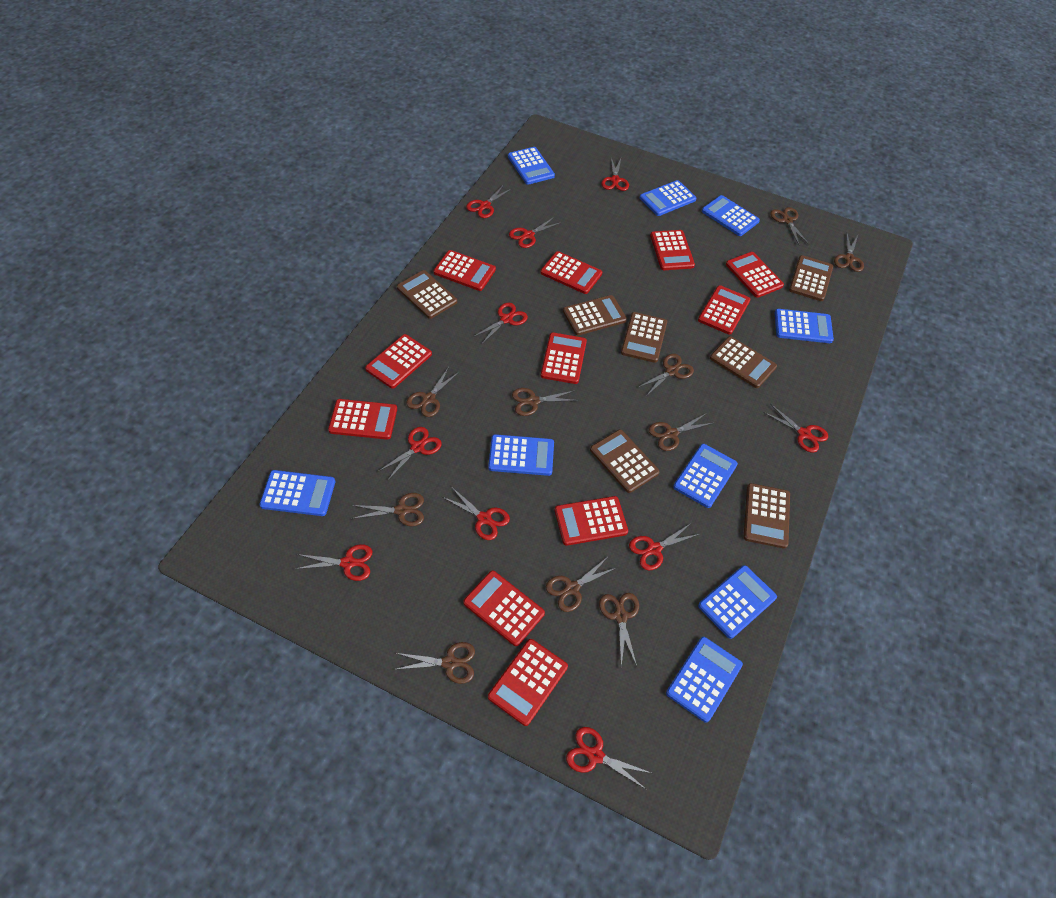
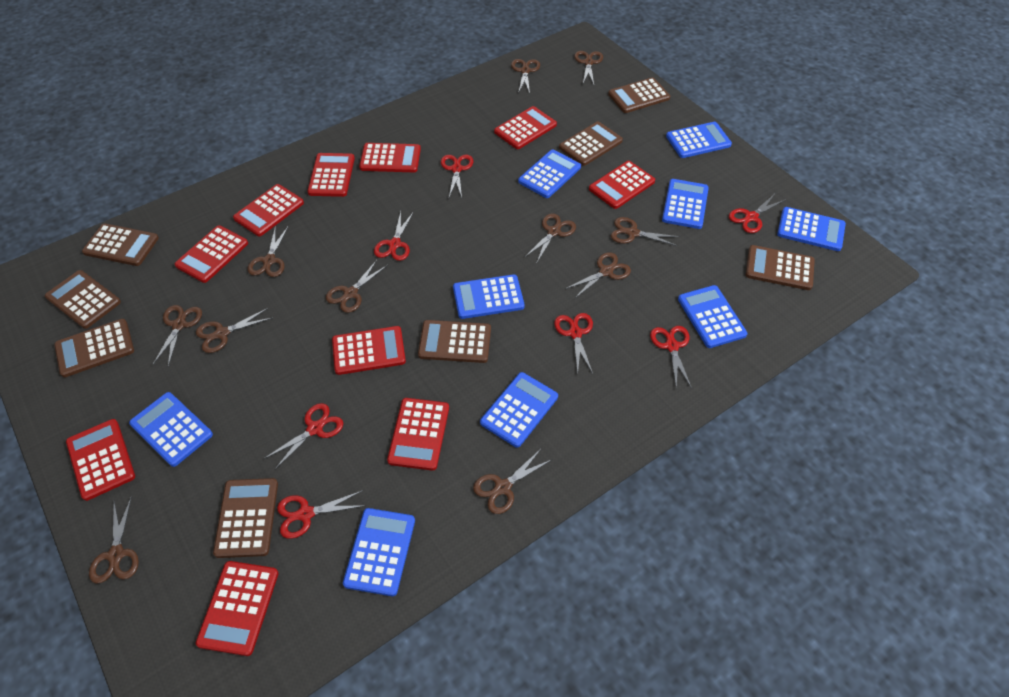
brown calculator: [397,270,457,319] [563,295,627,335] [590,430,660,493] [621,312,667,363] [710,336,777,388] [744,483,790,549] [789,255,833,301] = 7 -> [45,270,121,329] [54,319,134,377] [82,223,159,266] [213,478,278,558] [418,320,491,363] [559,121,623,166] [608,77,670,113] [746,245,815,290] = 8
brown scissors: [351,493,424,526] [394,642,475,684] [406,367,460,417] [512,388,579,416] [546,557,618,612] [599,593,639,667] [637,354,694,395] [649,413,713,451] [770,207,809,245] [834,234,864,272] = 10 -> [89,496,139,584] [153,305,202,367] [196,308,272,353] [248,225,289,277] [326,260,388,313] [473,448,553,514] [511,59,540,94] [525,213,576,262] [565,252,631,298] [574,51,603,85] [611,217,680,246] = 11
red calculator: [328,399,397,440] [365,334,432,389] [434,250,496,291] [463,571,545,646] [488,639,568,726] [541,251,602,294] [541,332,587,384] [555,496,628,546] [650,230,695,270] [698,285,751,335] [726,252,784,298] = 11 -> [66,419,135,501] [175,225,248,283] [196,561,279,656] [233,184,304,236] [307,153,355,197] [332,326,406,375] [359,143,421,172] [387,398,449,471] [494,106,557,149] [589,161,655,209] = 10
red scissors: [296,544,373,581] [379,427,442,480] [442,488,510,540] [466,186,513,218] [473,303,528,345] [509,217,562,248] [566,727,651,790] [601,158,629,191] [629,524,700,570] [763,404,828,453] = 10 -> [264,403,343,469] [277,490,363,539] [374,211,414,261] [441,155,473,198] [554,313,593,374] [650,326,692,389] [729,194,786,233] = 7

